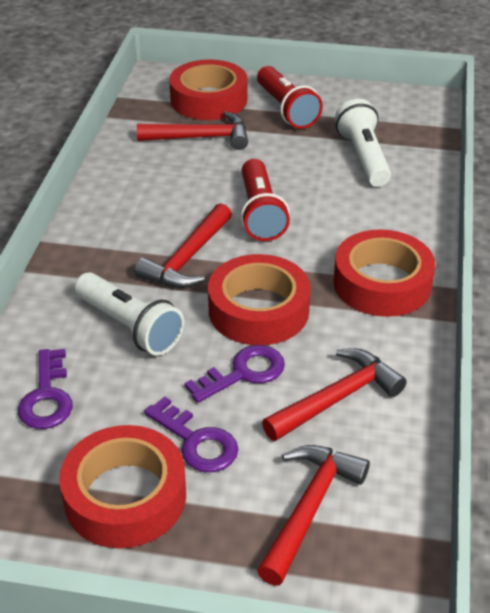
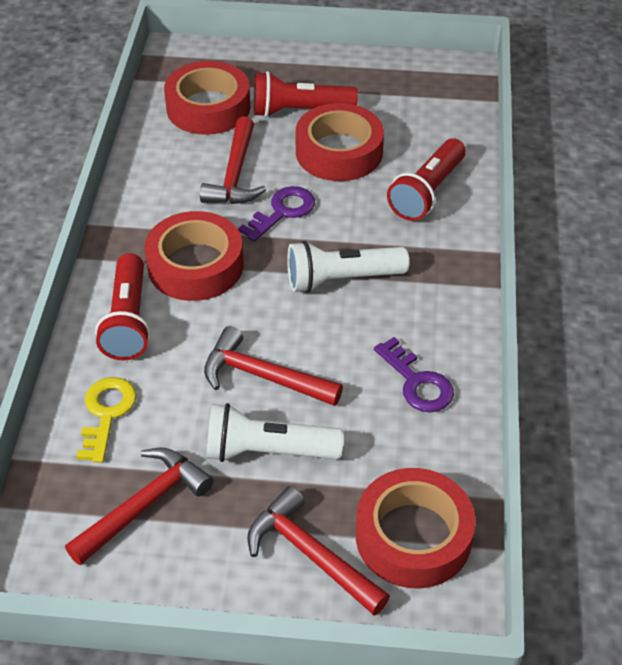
purple key: [18,349,73,429] [144,396,238,472] [184,345,285,403] = 3 -> [238,186,315,242] [374,337,454,412] = 2
red flashlight: [241,159,290,241] [257,66,323,129] = 2 -> [95,253,151,360] [254,71,358,117] [387,139,466,221] = 3
yellow key: none = 0 -> [77,377,137,463] = 1

